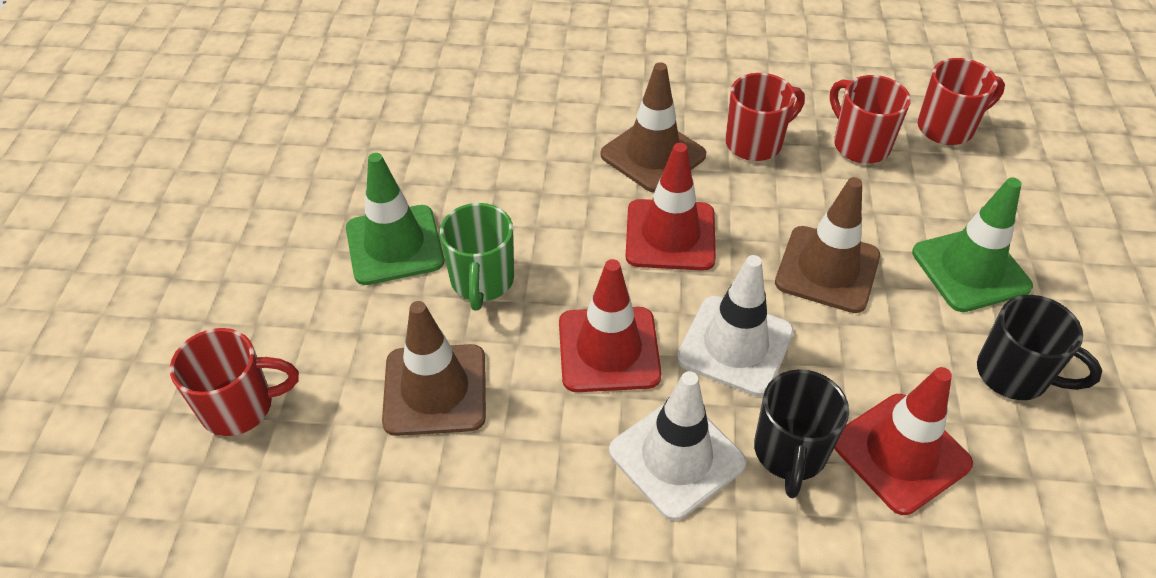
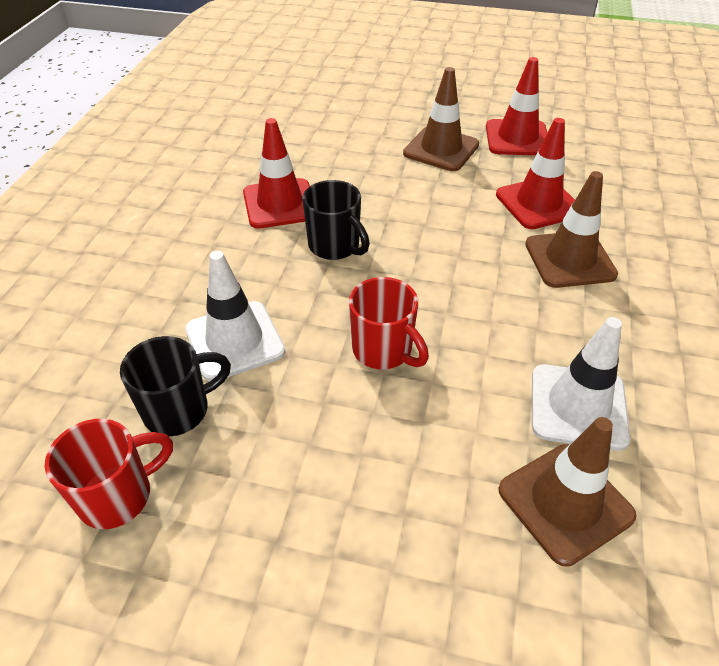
green mug: [440,203,514,310] = 1 -> none = 0
green traffic cone: [346,153,444,285] [912,178,1033,312] = 2 -> none = 0
red mug: [170,328,299,436] [725,73,805,161] [830,75,911,164] [917,58,1005,145] = 4 -> [45,419,173,529] [349,277,429,369] = 2

